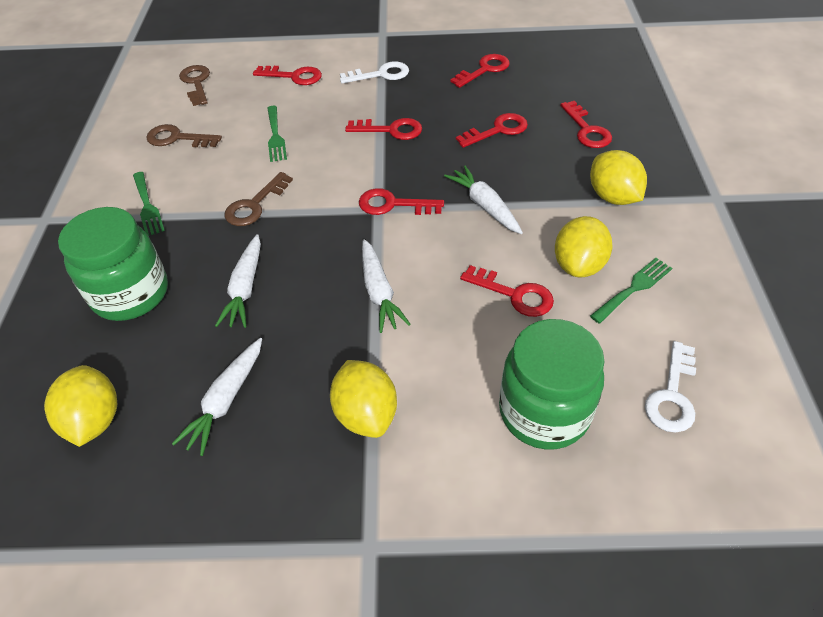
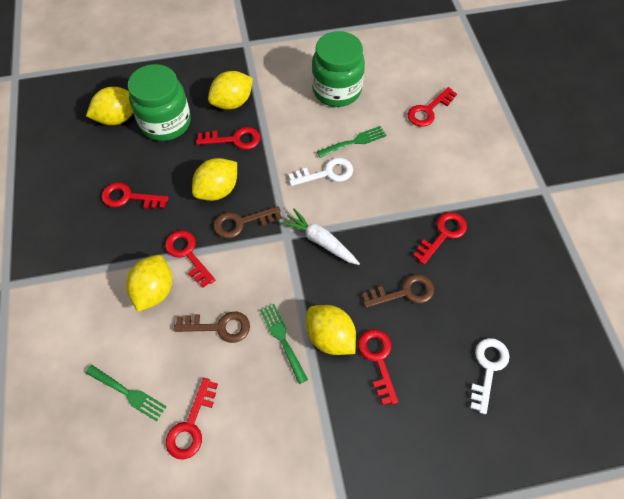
white carrot: [172,338,262,456] [215,234,261,328] [362,239,411,333] [444,165,523,234] = 4 -> [281,208,360,265] = 1
yellow lemon: [44,365,117,447] [330,360,397,438] [555,216,613,278] [590,150,647,205] = 4 -> [86,87,133,125] [126,255,172,312] [192,158,237,201] [208,71,253,110] [306,305,356,355] = 5

